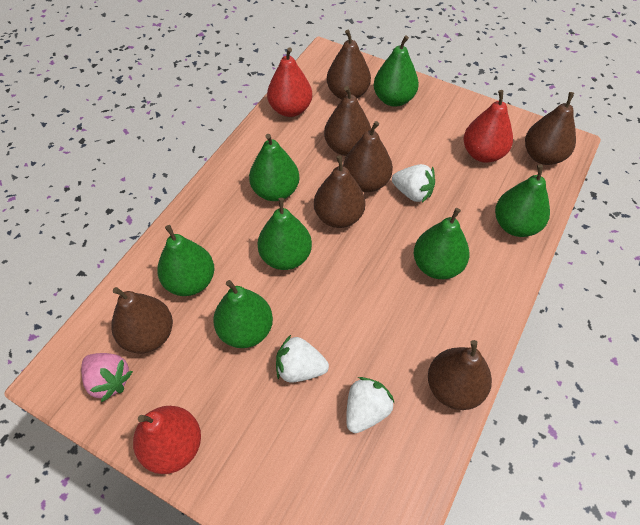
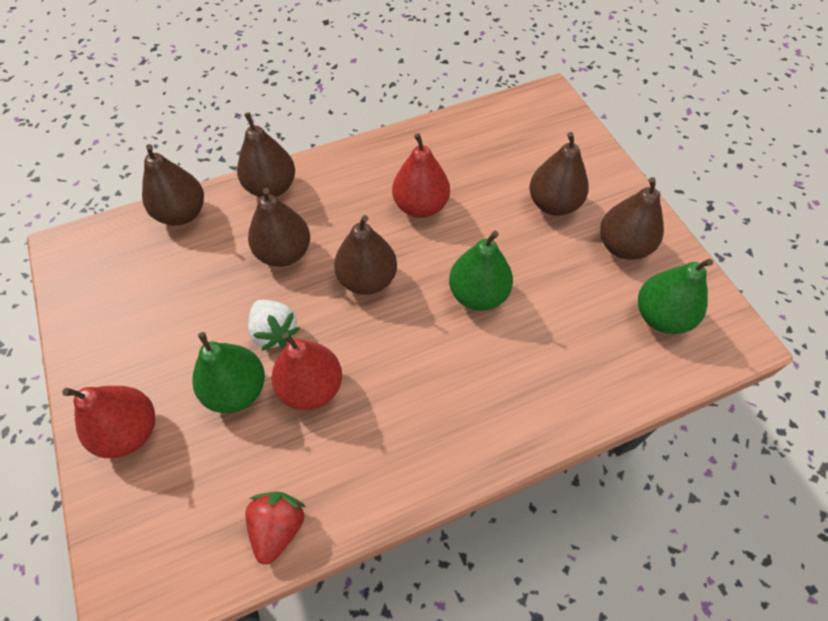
brown pear: [111,287,173,354] [314,155,365,228] [324,86,371,156] [327,30,371,100] [343,121,393,192] [428,340,492,410] [525,92,576,165] = 7 -> [142,144,204,225] [237,112,295,197] [248,188,310,267] [334,215,397,295] [529,132,589,216] [600,177,664,260] = 6
green pear: [157,225,214,296] [213,280,273,348] [249,134,300,201] [257,198,312,270] [374,36,419,107] [414,208,469,279] [495,165,550,237] = 7 -> [192,332,265,413] [449,231,513,311] [638,259,713,334] = 3
pink strawberry: [81,353,133,402] = 1 -> none = 0
red strawberry: none = 0 -> [245,492,306,565] = 1
white strawberry: [276,335,329,382] [346,377,394,433] [392,164,435,203] = 3 -> [248,300,300,351] = 1

